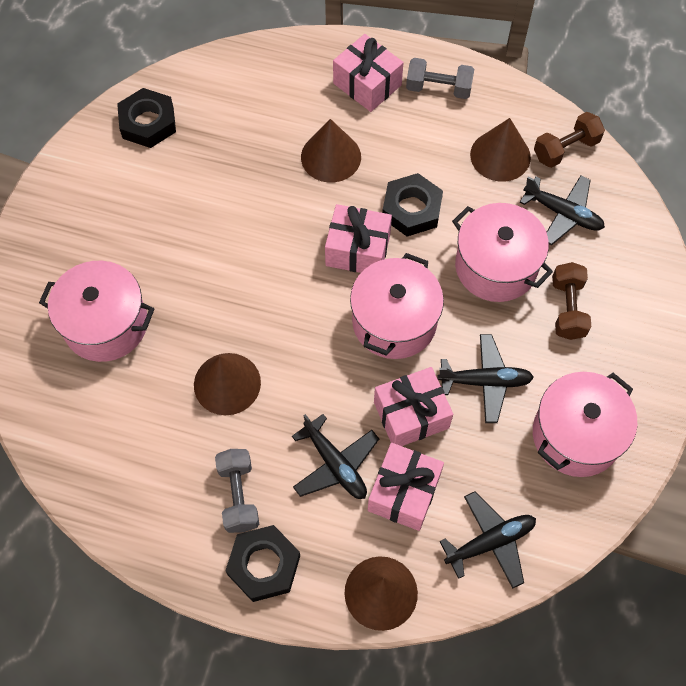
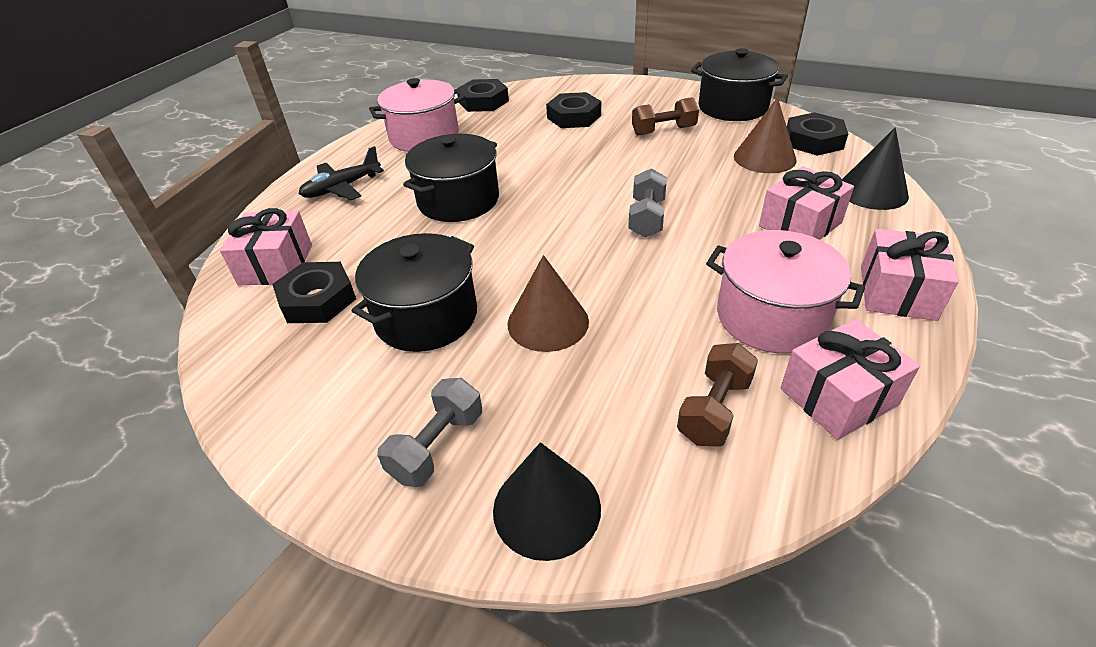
black cone: none = 0 -> [493,442,601,561] [842,127,909,210] = 2
black nut: [117,88,176,148] [225,525,300,602] [382,173,443,237] = 3 -> [272,262,356,323] [457,79,509,112] [546,92,601,128] [787,112,848,156] = 4
black plane: [292,414,379,499] [437,334,534,423] [439,491,536,588] [520,175,605,246] = 4 -> [299,146,384,200] = 1
black pot: none = 0 -> [352,233,477,352] [403,134,499,222] [691,48,788,121] = 3
brown cone: [194,353,261,415] [301,119,361,182] [345,556,418,631] [470,118,531,182] = 4 -> [508,255,589,352] [734,97,796,173] = 2
pink pot: [39,261,155,362] [350,253,444,359] [452,203,553,302] [533,372,637,477] = 4 -> [369,78,465,152] [706,230,865,353] = 2

